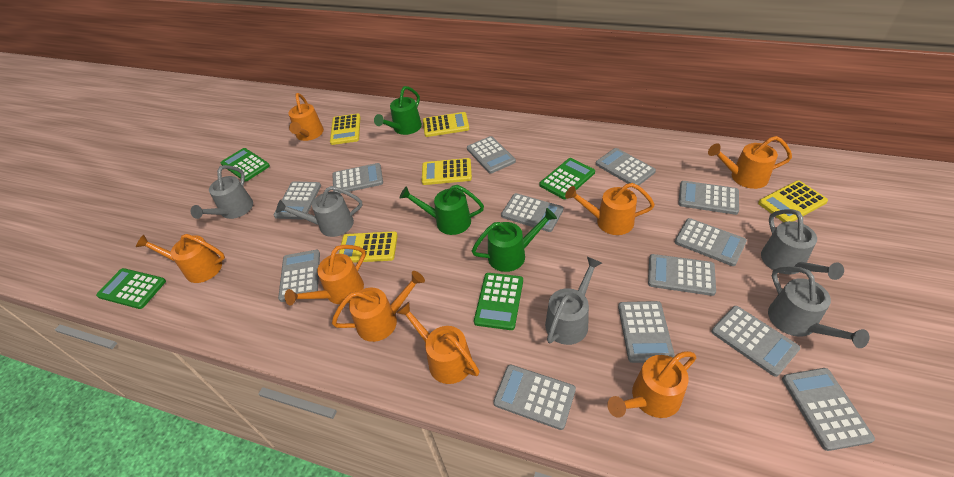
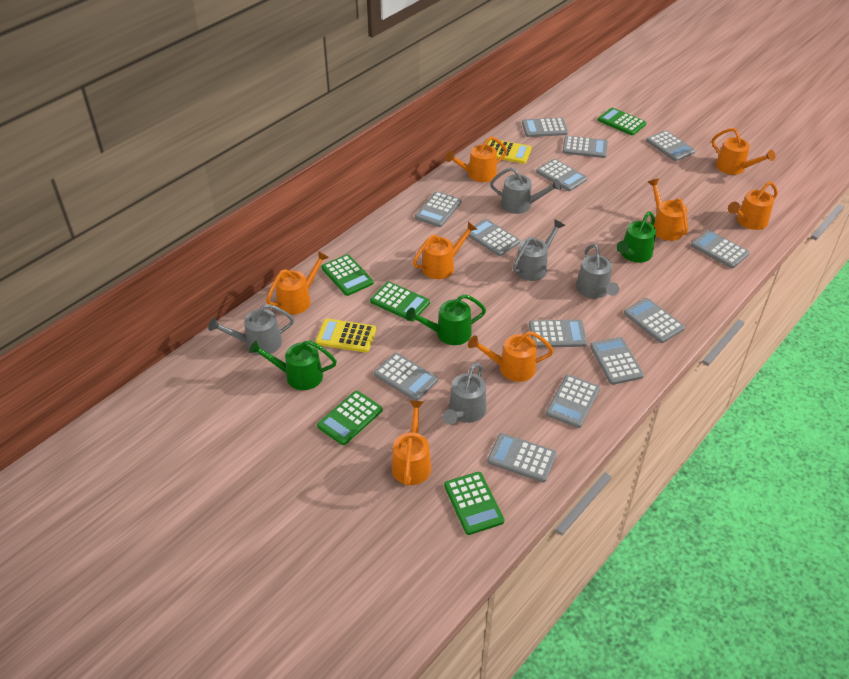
green calculator: [96,268,166,309] [221,148,270,182] [474,273,523,330] [539,158,595,199] = 4 -> [317,391,383,445] [321,254,374,296] [370,282,430,321] [444,472,504,535] [598,108,646,135] = 5
yellow calculator: [330,114,360,145] [339,231,398,263] [422,158,472,185] [423,112,469,137] [758,180,828,222] = 5 -> [316,318,376,352] [487,140,532,164] = 2

